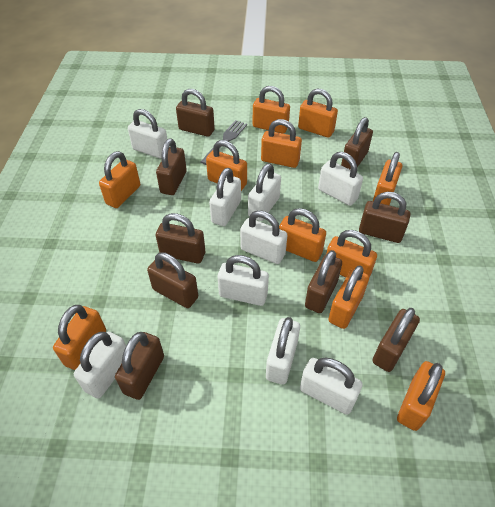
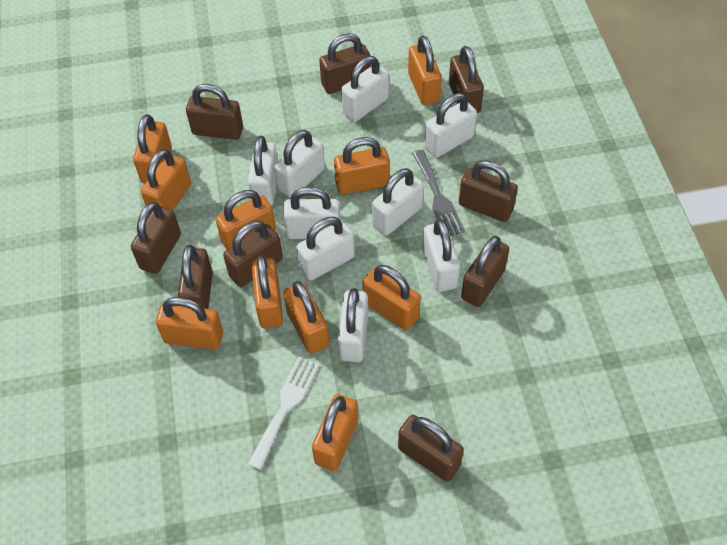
orange padlock: [53,305,106,370] [99,151,140,208] [206,140,247,191] [253,86,290,134] [261,119,302,168] [279,208,326,262] [298,88,338,138] [326,230,377,278] [328,265,369,329] [373,152,402,205] [397,361,445,431] = 11 -> [133,114,172,184] [141,149,191,210] [156,297,223,350] [216,190,276,250] [251,255,283,328] [283,281,329,353] [312,394,358,471] [334,137,390,195] [363,265,421,330] [408,35,442,105] = 10
white fork: none = 0 -> [248,356,319,470] = 1

